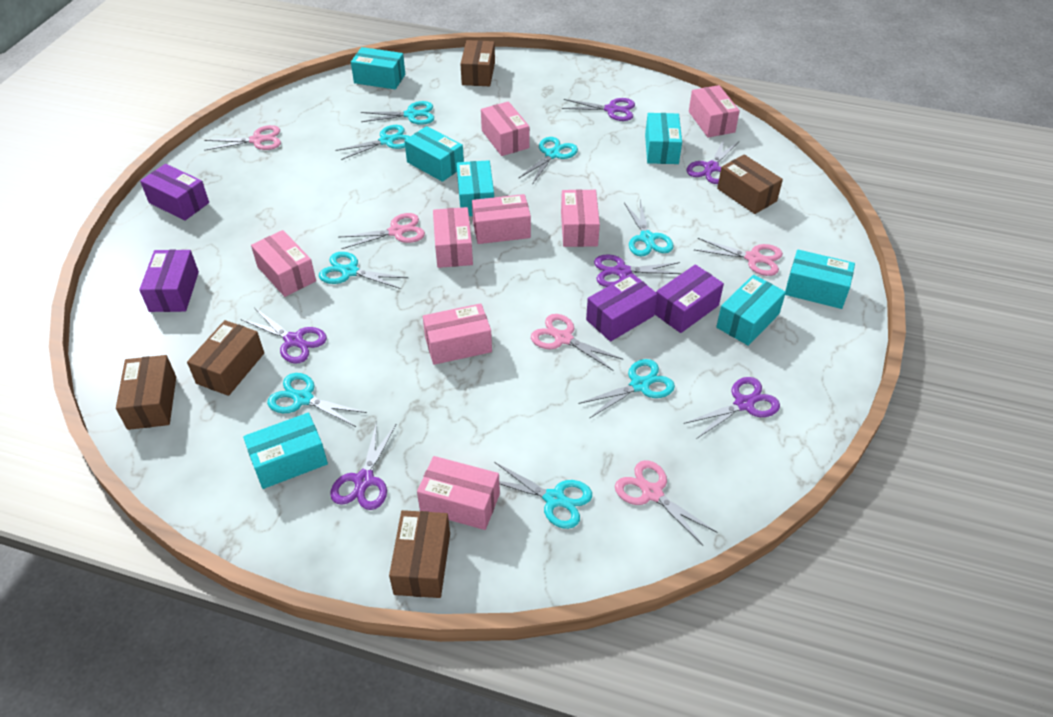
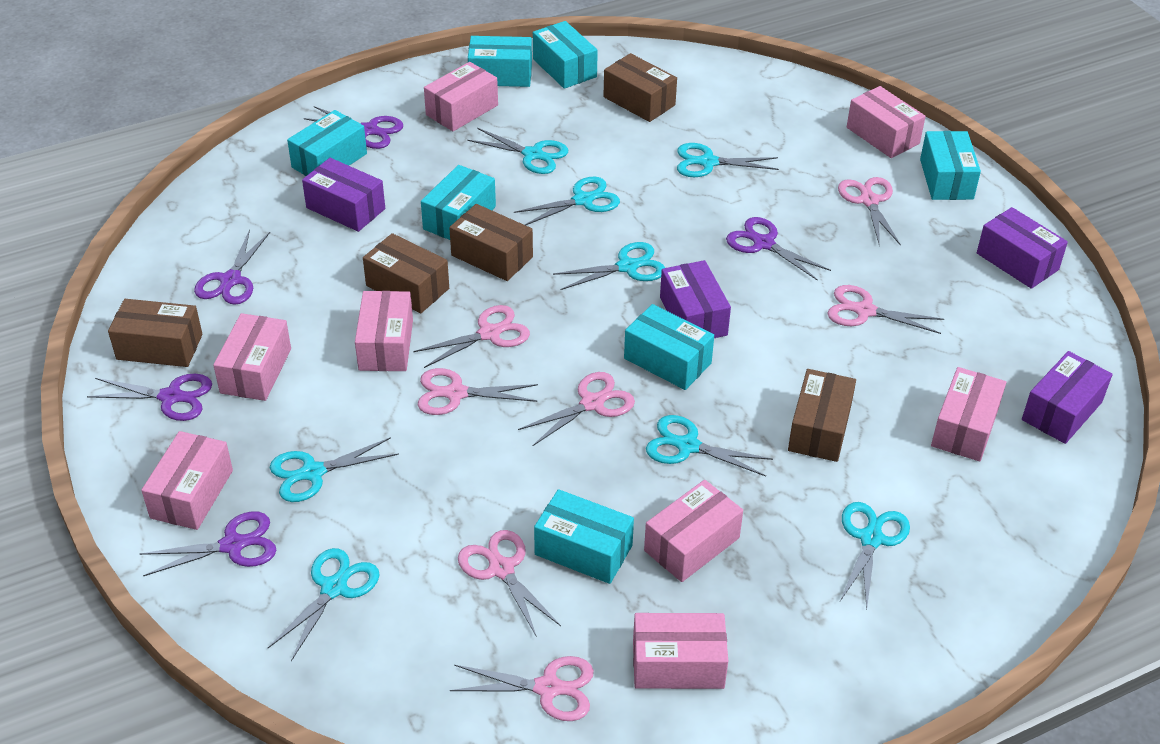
pink scissors: [204,125,281,151] [339,213,425,249] [531,314,624,370] [615,460,718,545] [695,238,783,276] = 5 -> [413,305,530,368] [418,368,538,415] [450,656,594,721] [458,530,561,637] [518,372,635,446] [827,285,944,334] [838,177,901,246] = 7
purple scissors: [241,308,327,364] [330,421,396,510] [562,98,635,121] [594,254,682,287] [684,377,780,438] [686,139,739,184] = 6 -> [87,374,212,421] [140,511,276,576] [194,229,270,305] [304,106,403,149] [726,217,831,281] = 5

